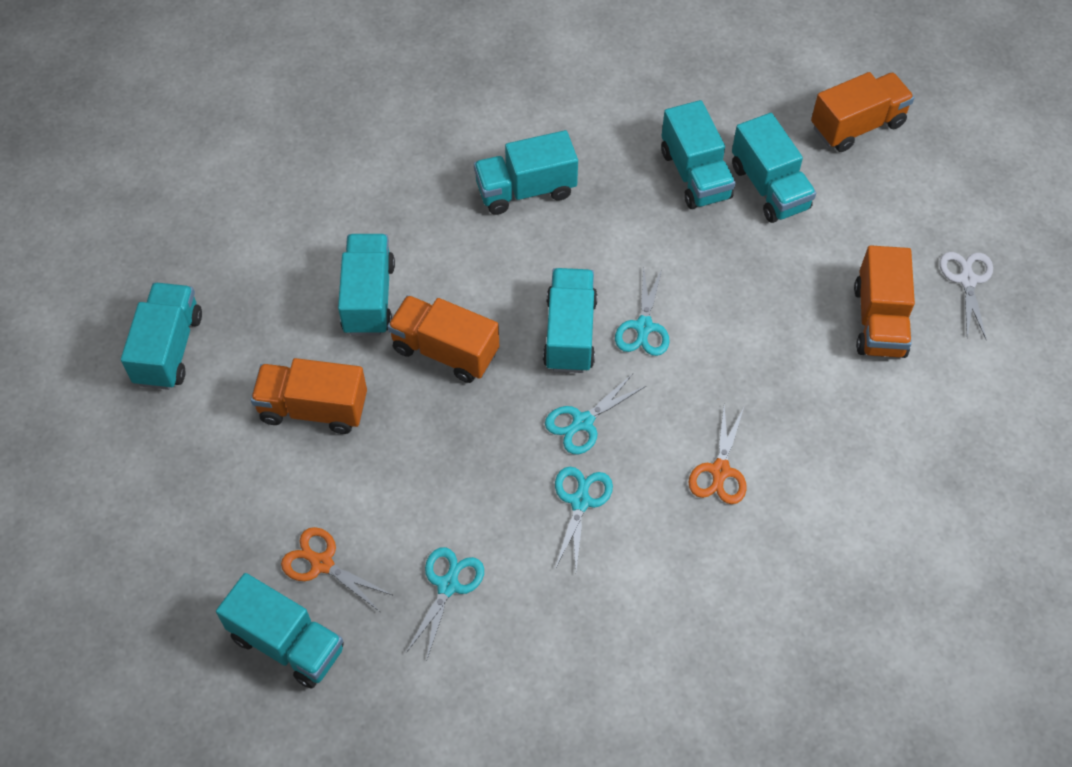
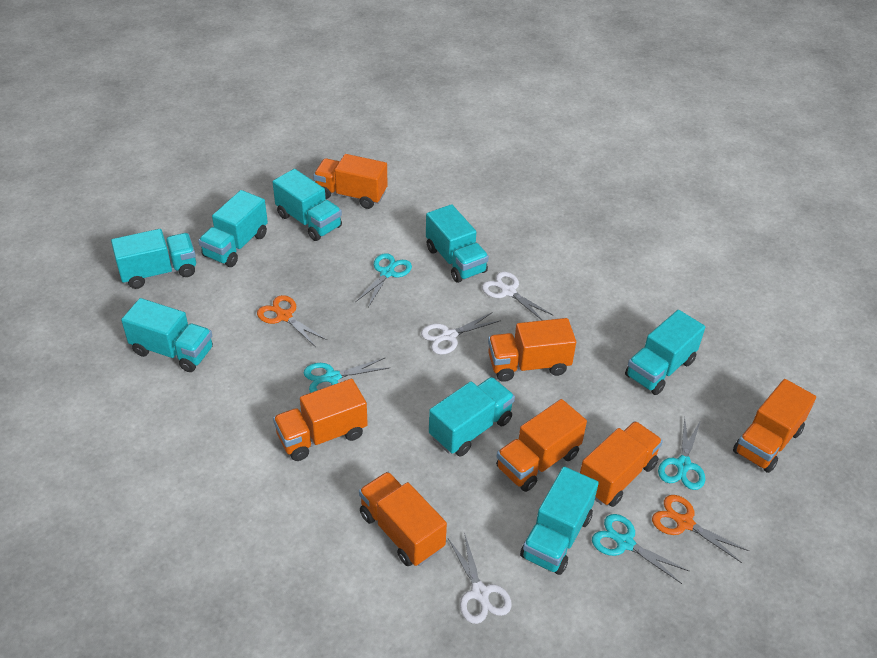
orange truck: [251,358,367,434] [387,295,499,383] [811,72,914,152] [854,245,915,358] = 4 -> [273,379,368,461] [313,154,387,209] [359,472,447,566] [488,318,576,382] [496,399,587,492] [580,421,663,507] [733,379,816,473] = 7
turquoise truck: [121,283,202,390] [216,573,344,688] [338,234,395,336] [474,130,578,215] [543,268,598,373] [661,100,735,209] [732,113,816,223] = 7 -> [111,229,196,289] [121,298,213,372] [198,190,268,267] [273,169,342,241] [426,204,489,283] [429,377,515,456] [520,467,599,575] [625,310,705,395] = 8
white scissors: [940,252,993,341] = 1 -> [421,312,501,355] [448,532,512,624] [482,272,553,320] = 3

